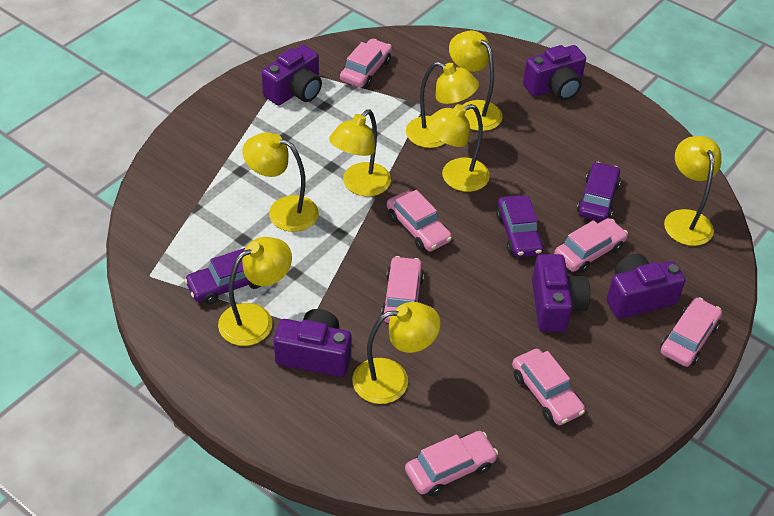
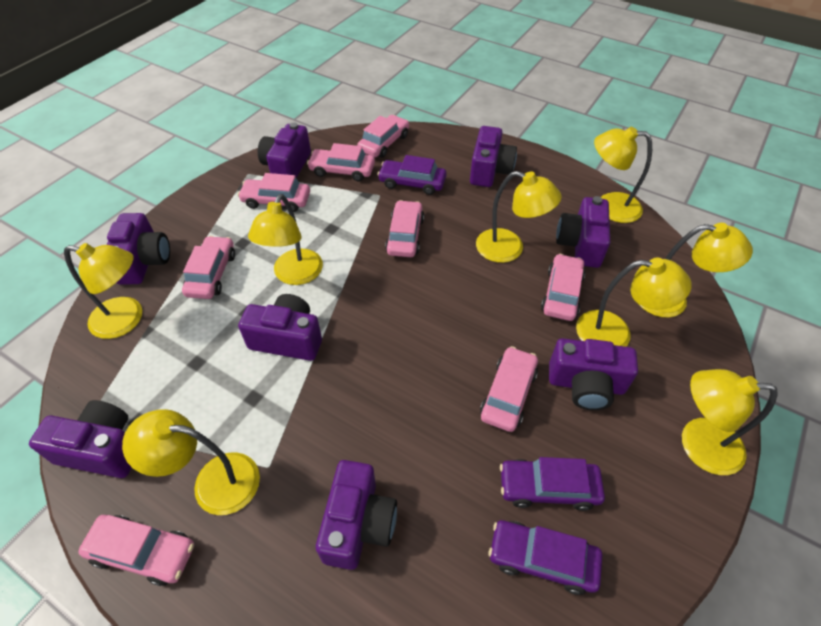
pink car: [340,39,392,88] [381,256,424,323] [387,190,452,252] [405,431,498,496] [512,349,585,425] [554,218,628,273] [660,297,722,367] = 7 -> [78,515,194,586] [182,236,235,299] [238,173,310,212] [307,143,375,181] [357,115,409,158] [385,200,424,257] [480,346,538,432] [541,254,585,321] = 8
purple camera: [262,45,322,105] [274,309,352,377] [523,45,586,100] [532,254,590,332] [607,254,685,319] = 5 -> [29,400,132,478] [107,213,170,285] [238,294,322,361] [258,122,311,178] [316,460,397,570] [470,126,517,187] [549,338,638,410] [556,196,610,268] = 8

